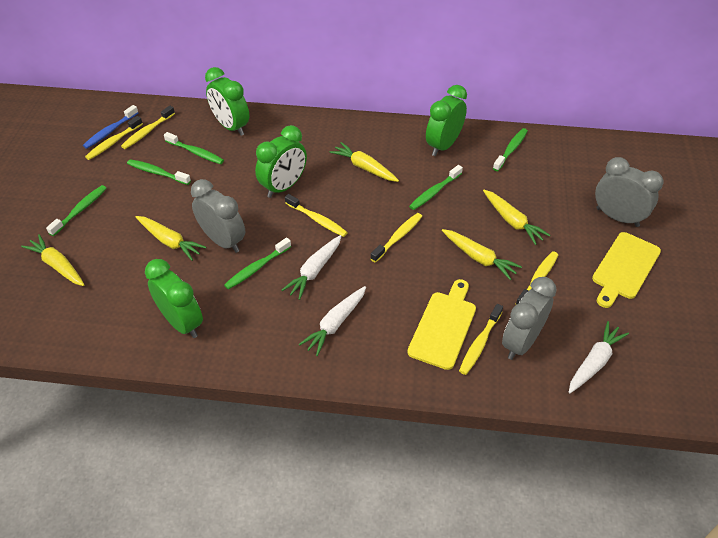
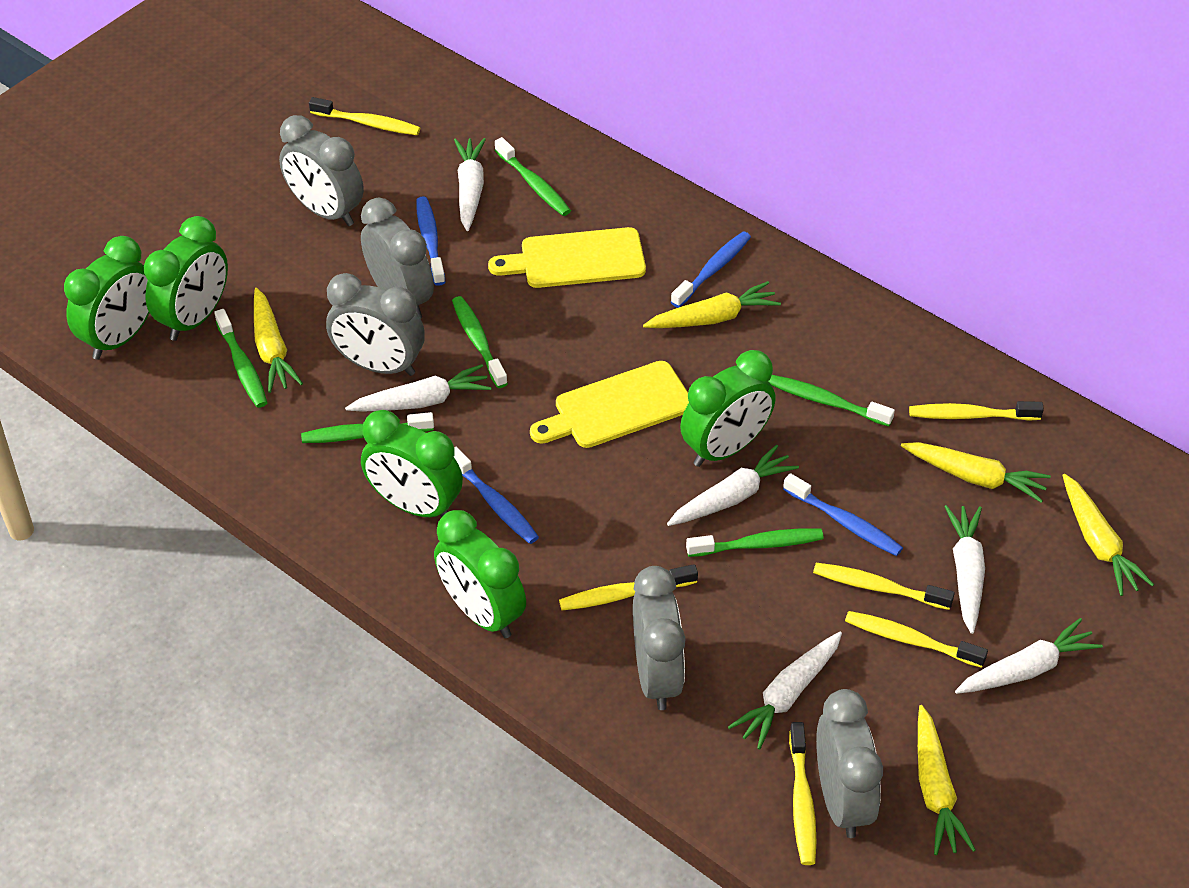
blue toothbrush: [83,105,138,149] = 1 -> [416,197,445,286] [454,447,539,544] [671,231,751,308] [783,473,903,556] = 4
green clock: [145,259,203,338] [205,67,249,136] [255,125,307,198] [426,85,467,156] = 4 -> [64,236,149,360] [144,216,228,341] [361,410,463,517] [434,510,526,638] [680,350,775,467] = 5
grey clock: [191,179,245,253] [502,277,557,360] [595,157,664,227] = 3 -> [279,115,364,226] [326,273,425,376] [361,198,434,319] [633,566,686,710] [816,689,883,838] = 5
white carrot: [282,235,341,300] [299,286,366,356] [569,321,629,393] = 3 -> [345,364,492,412] [454,138,486,231] [667,445,799,526] [728,632,842,750] [944,505,985,634] [955,618,1103,694] = 6

